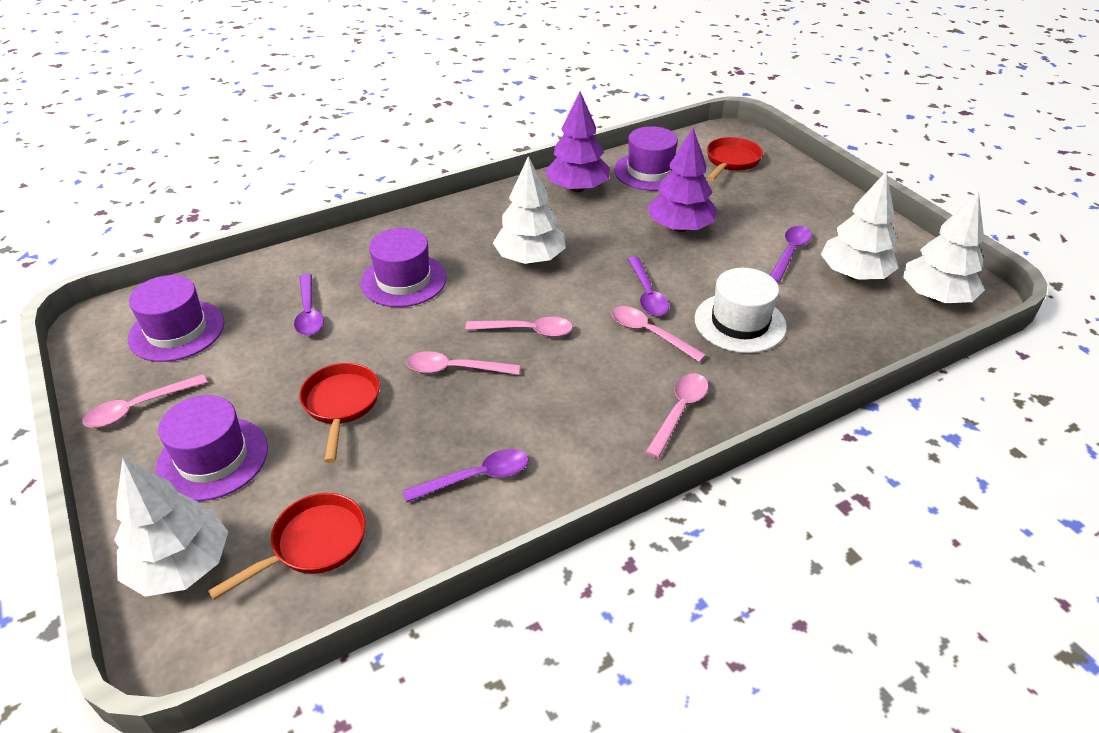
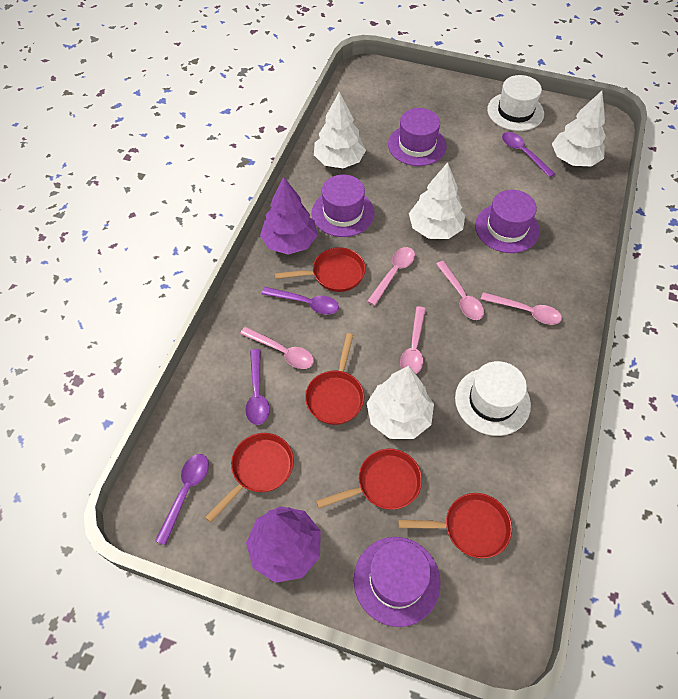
red pan: [208,493,365,600] [299,363,380,463] [707,137,763,181] = 3 -> [205,433,294,522] [275,247,366,292] [305,333,364,425] [316,448,422,510] [398,493,512,558] = 5
white hat: [694,268,787,353] = 1 -> [455,361,531,436] [487,75,544,131] = 2

